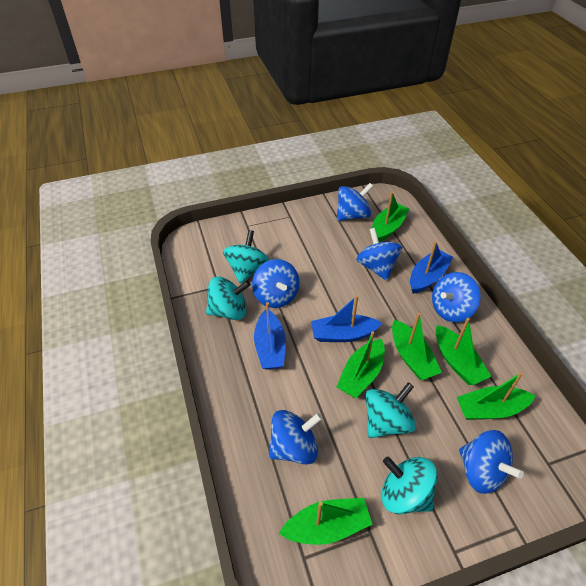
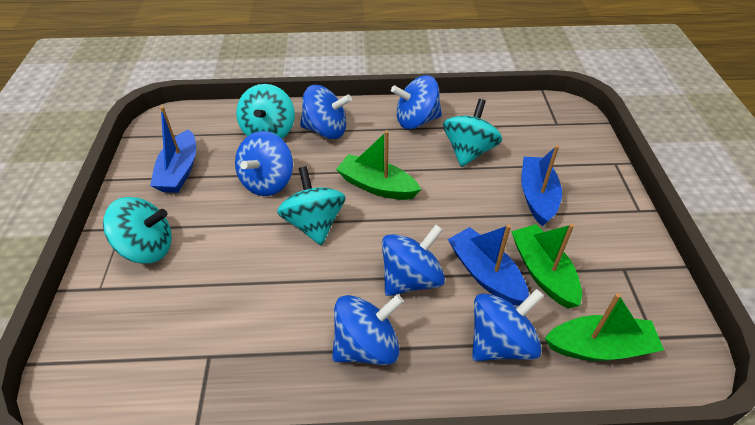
green boat: [279,498,373,545] [337,331,385,398] [372,192,410,242] [392,313,442,380] [436,318,492,385] [457,372,536,420] = 6 -> [336,131,421,200] [511,224,582,309] [545,293,664,361] = 3

